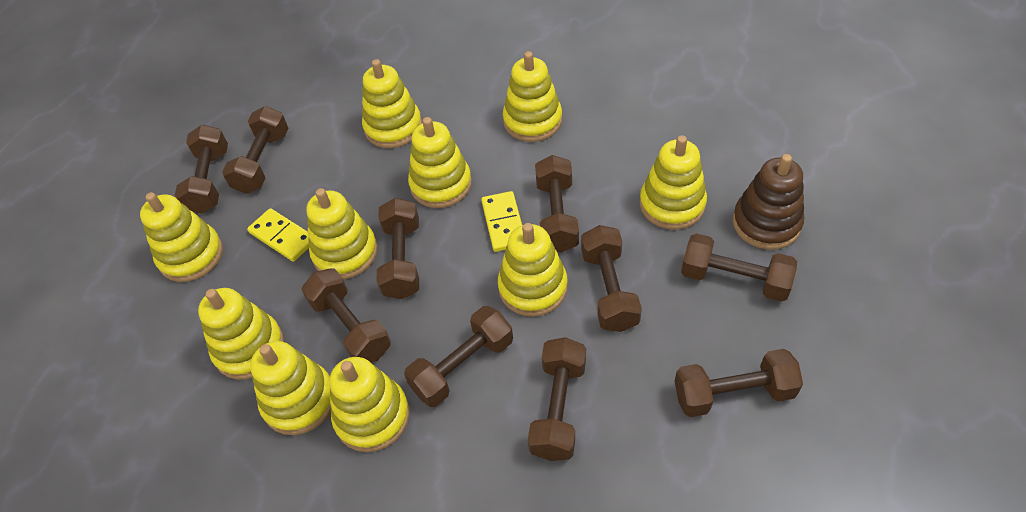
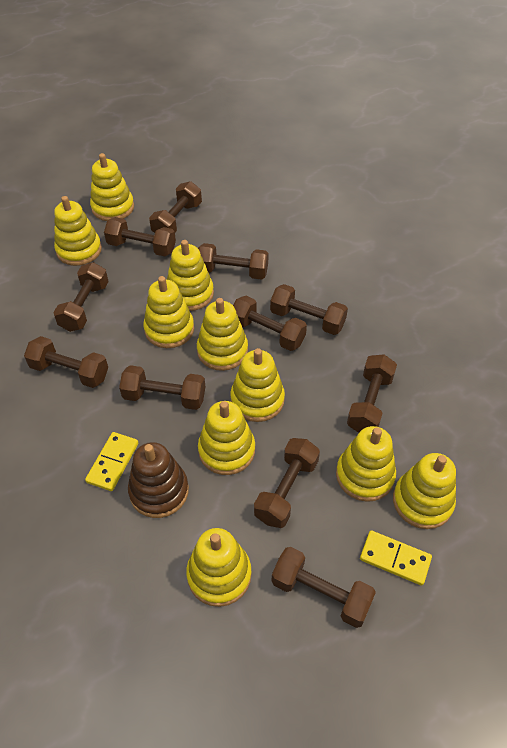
brown dumbbell: [175,125,228,214] [222,106,288,194] [302,268,391,363] [376,198,419,299] [404,306,513,407] [528,337,586,461] [535,155,579,253] [581,225,642,332] [675,349,803,417] [681,233,797,302] = 10 -> [24,336,108,388] [53,262,109,332] [104,217,176,256] [119,365,205,410] [149,181,202,233] [198,243,269,280] [233,296,307,351] [254,438,320,528] [270,284,348,335] [272,547,376,628] [347,354,397,433] = 11

